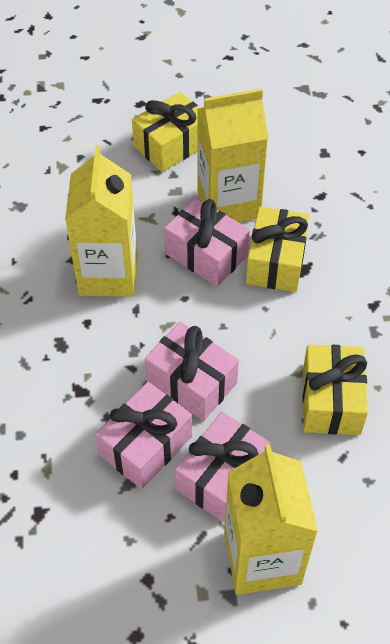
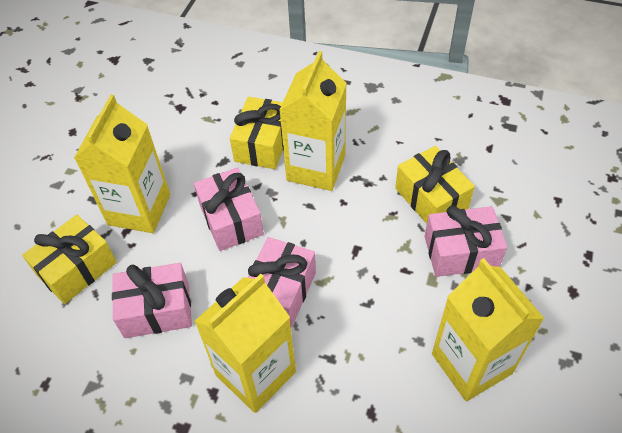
yellow carton: [65,146,137,297] [197,88,268,223] [224,444,318,595] = 3 -> [74,95,170,233] [194,274,296,413] [280,51,347,191] [432,258,545,401] = 4

